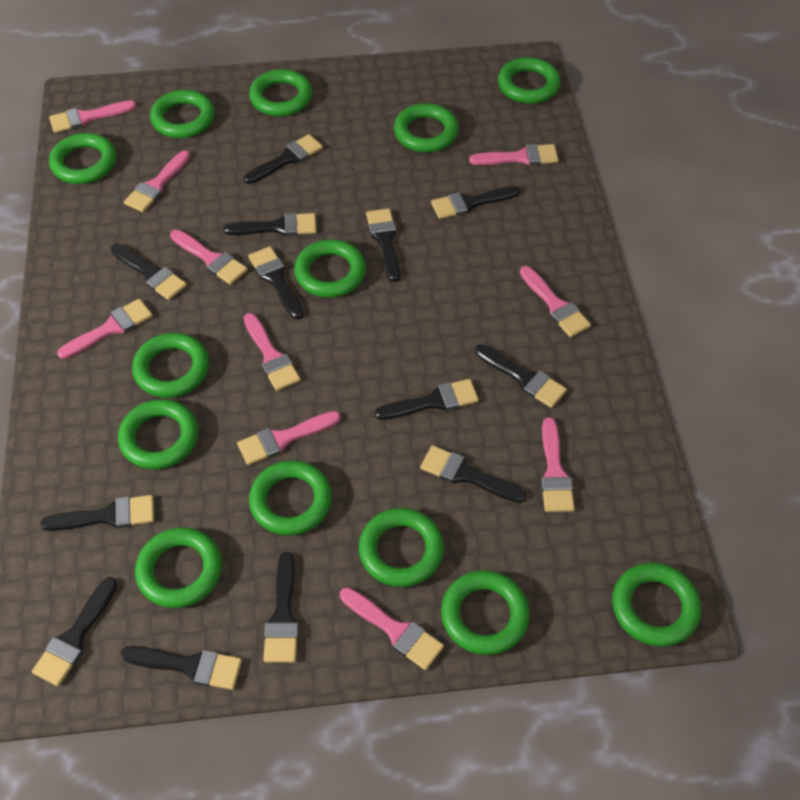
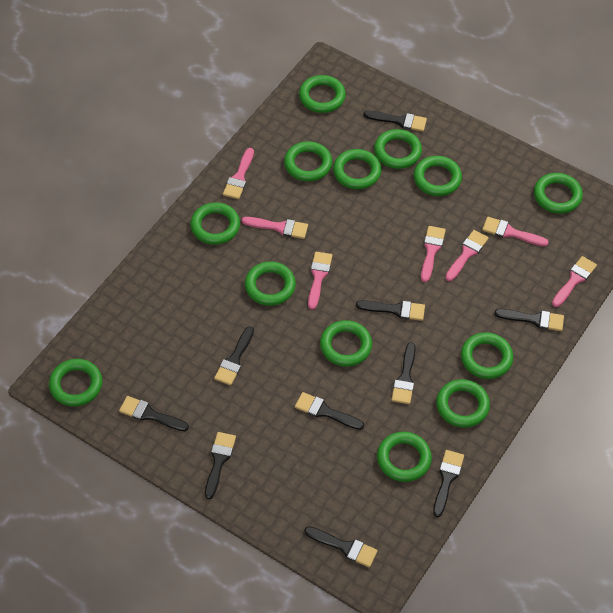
black brush: [32,577,118,686] [41,495,154,531] [111,243,187,300] [121,646,242,690] [223,213,316,236] [243,134,323,184] [248,246,304,319] [263,552,299,663] [366,208,400,282] [375,379,479,420] [420,445,527,503] [431,186,521,219] [475,344,567,408] = 13 -> [119,396,189,431] [205,432,236,499] [214,326,254,385] [295,392,364,430] [304,526,378,567] [356,300,425,321] [363,111,427,132] [391,342,416,404] [433,450,464,517] [494,309,564,331] = 10
pink brush: [49,100,137,133] [57,299,153,359] [124,151,190,212] [170,230,248,285] [237,411,341,465] [244,313,301,391] [340,587,444,670] [469,144,558,166] [520,266,591,337] [541,417,575,512] = 10 -> [223,148,254,199] [242,217,308,239] [308,252,332,310] [421,226,446,282] [445,230,489,281] [482,217,549,247] [552,256,597,307] = 7

